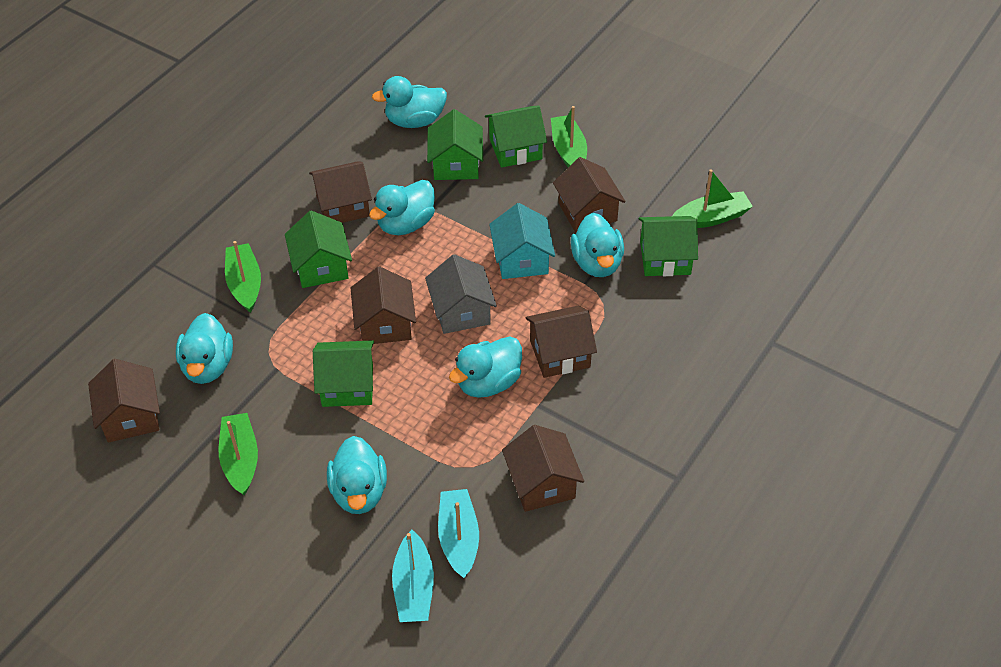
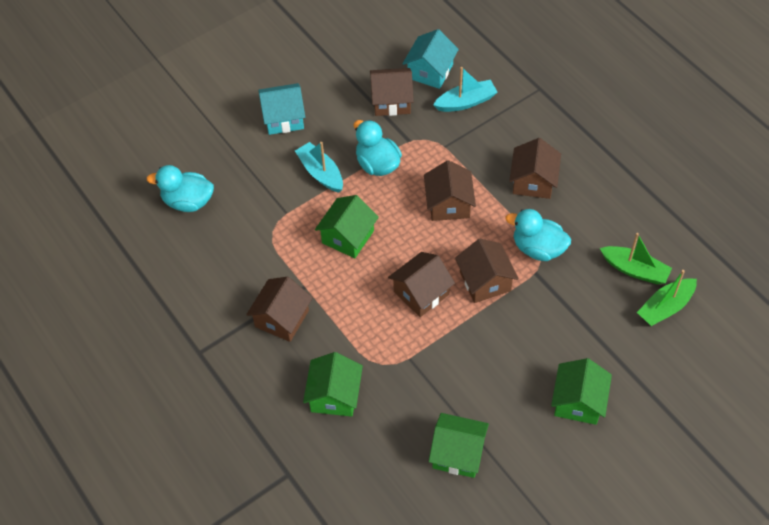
green boat: [219,413,258,495] [225,241,261,313] [551,106,587,167] [672,169,753,228] = 4 -> [600,233,672,284] [637,270,697,326] = 2
green house: [285,211,352,288] [313,340,374,407] [427,109,483,180] [485,105,547,168] [639,216,698,276] = 5 -> [303,352,363,417] [315,195,379,258] [429,413,489,478] [551,358,612,425] = 4
grey house: [425,254,497,334] = 1 -> none = 0
turquoise duck: [176,313,233,384] [327,436,387,514] [369,180,435,235] [372,76,447,128] [449,336,522,398] [571,213,624,277] = 6 -> [147,165,214,212] [354,120,402,176] [506,209,571,261] = 3
turquoise house: [489,203,555,279] = 1 -> [258,83,305,135] [402,29,459,89] = 2

